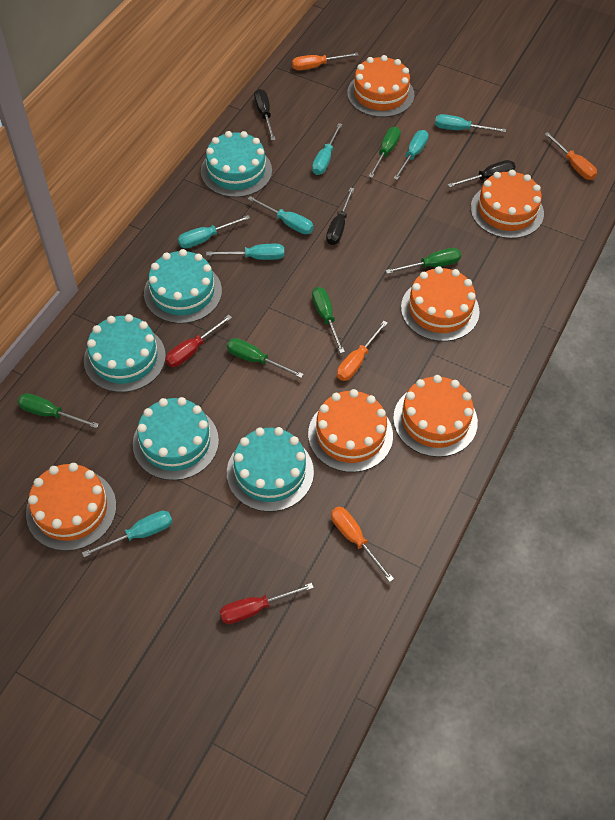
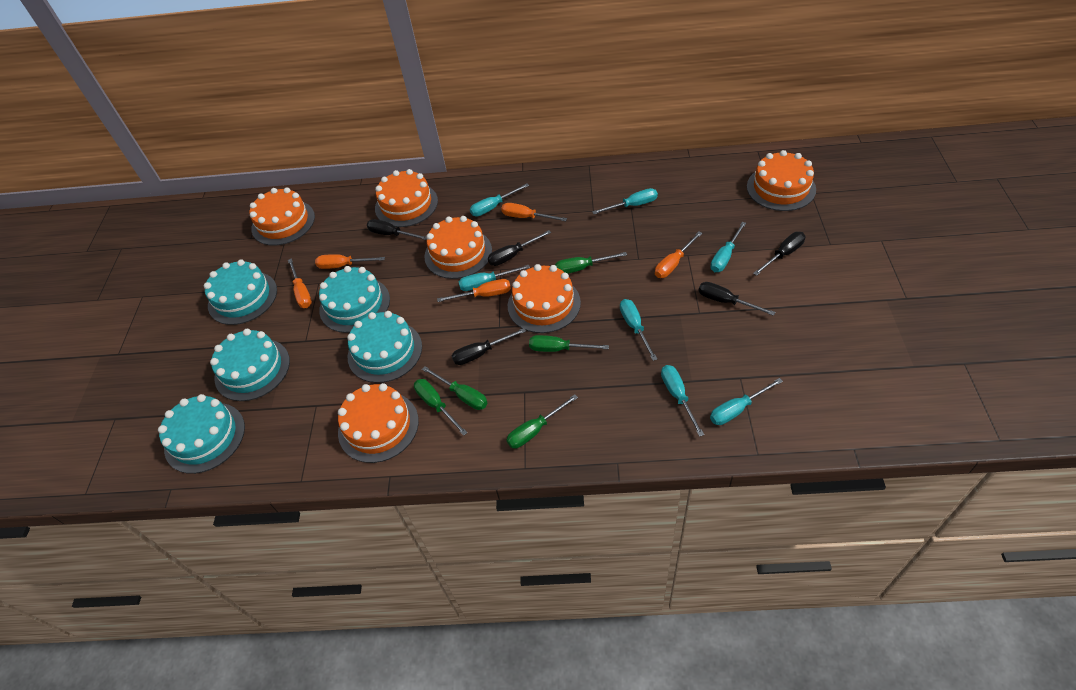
black screwdriver: [254,89,276,140] [326,187,354,245] [448,160,516,188] = 3 -> [367,219,427,240] [452,328,526,365] [488,230,551,266] [698,282,775,316] [753,232,805,276] = 5
orange screwdriver: [292,53,358,70] [331,507,394,582] [337,321,387,381] [545,132,597,180] = 4 -> [288,258,312,308] [315,254,385,269] [437,279,511,302] [501,203,567,221] [655,232,702,278] = 5
red screwdriver: [165,315,232,367] [219,583,314,624] = 2 -> none = 0

